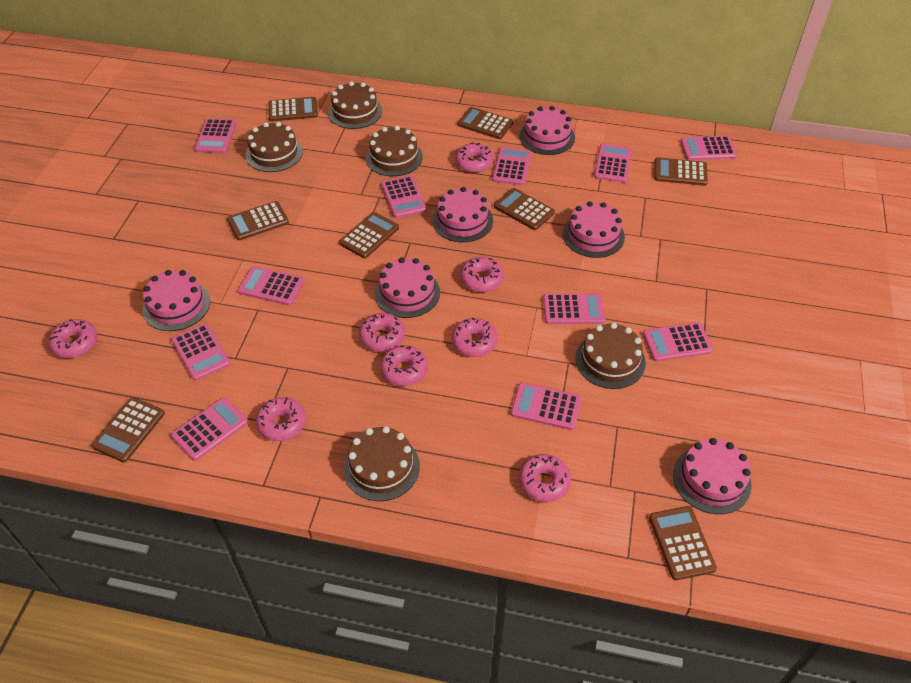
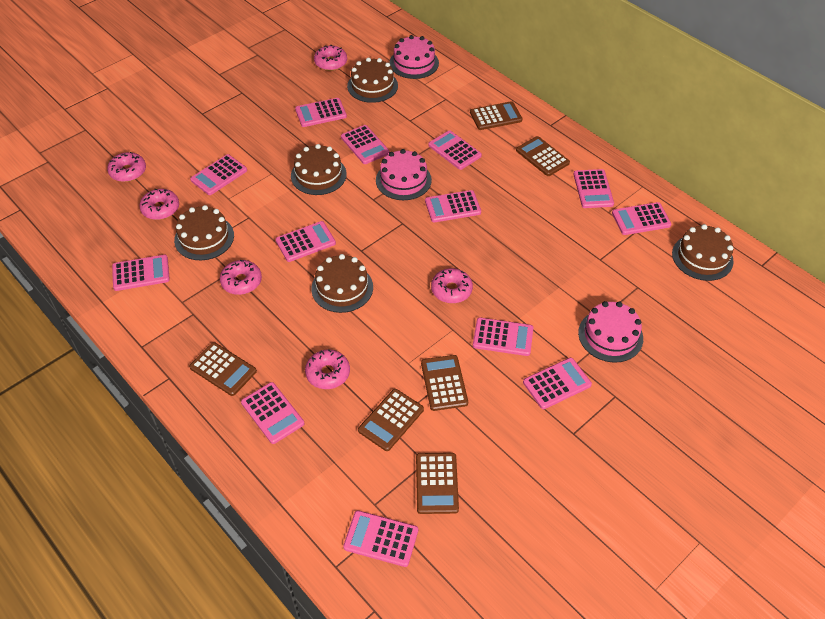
brown calculator: [91,397,165,462] [227,201,289,240] [268,97,318,121] [339,212,399,258] [458,107,513,139] [494,188,555,230] [649,506,717,580] [654,157,708,186] = 8 -> [189,342,257,396] [358,389,424,451] [416,453,459,514] [421,355,468,411] [470,101,522,130] [516,136,570,176] = 6
pink cake: [142,270,210,331] [375,257,440,318] [432,187,493,242] [519,106,575,155] [563,201,625,258] [673,438,752,514] = 6 -> [376,149,432,200] [390,35,439,79] [578,301,643,363] = 3
pink calculator: [171,323,231,381] [171,397,248,461] [195,118,236,153] [238,266,305,305] [381,176,427,218] [492,147,531,186] [511,382,581,430] [543,293,605,324] [594,144,632,183] [643,322,713,362] [680,136,737,160] = 11 -> [112,255,170,291] [190,154,247,195] [241,382,304,444] [275,221,336,262] [295,98,347,127] [341,125,390,164] [343,510,418,567] [425,190,481,222] [428,130,482,170] [473,317,533,356] [523,358,592,409] [573,169,614,208] [612,202,671,235] = 13
pink donut: [48,319,97,358] [255,397,306,441] [359,313,405,352] [380,345,428,386] [452,318,498,357] [455,142,494,173] [460,257,504,292] [519,454,571,502] = 8 -> [107,152,146,182] [139,189,179,220] [220,260,262,295] [305,350,350,389] [314,45,347,71] [431,268,473,303] = 6

